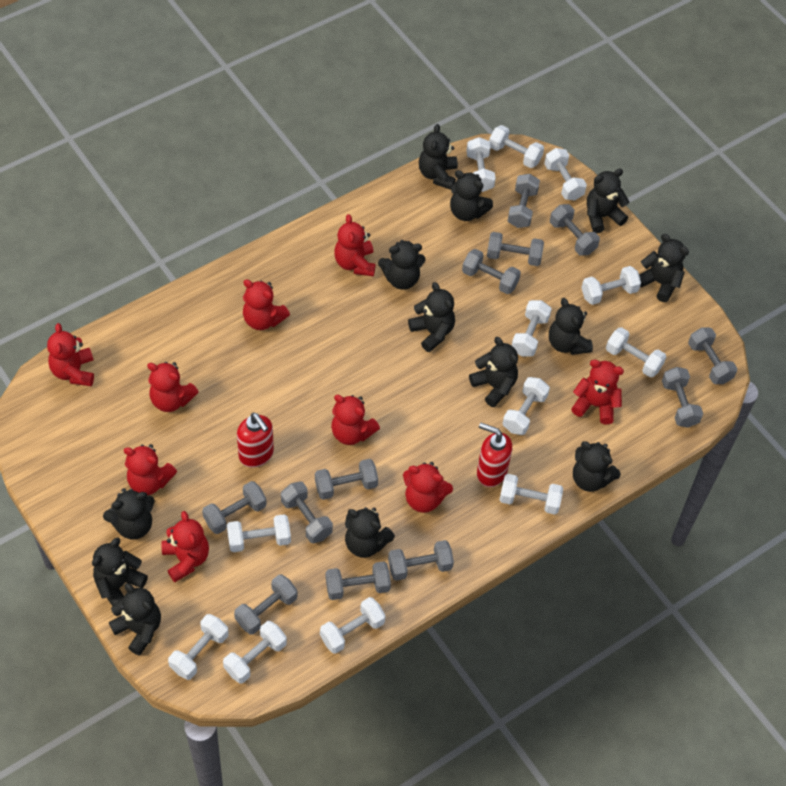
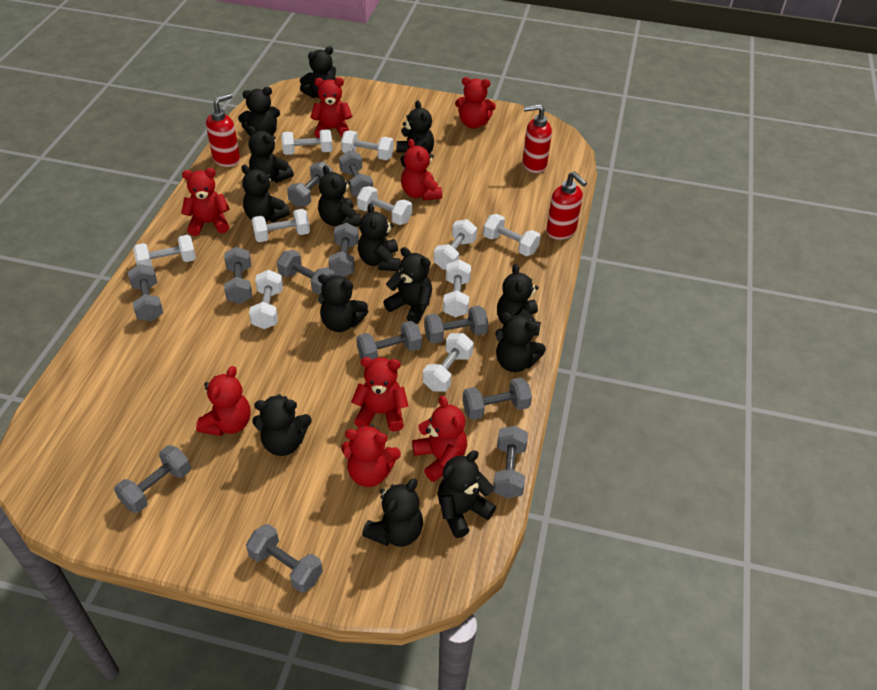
black teddy bear: [92,537,148,606] [103,488,155,540] [109,583,161,656] [345,507,395,558] [378,240,425,290] [408,282,455,352] [419,124,458,190] [450,170,493,221] [469,337,518,407] [549,298,593,355] [573,441,621,492] [587,169,630,233] [639,234,689,302] = 13 -> [238,87,280,137] [241,165,290,222] [248,126,294,183] [252,394,312,456] [300,46,336,99] [318,165,361,226] [318,274,369,332] [358,203,400,271] [362,479,423,547] [383,247,432,324] [396,100,434,167] [437,450,496,538] [495,312,546,372] [497,264,541,336] = 14
red soap dispenser: [237,412,274,468] [477,423,512,487] = 2 -> [206,93,240,167] [523,104,552,173] [546,171,587,240] = 3
red teddy bear: [47,323,94,386] [124,444,177,495] [147,362,199,412] [162,511,209,582] [243,279,290,330] [331,395,380,445] [334,214,376,276] [403,462,453,513] [571,360,624,425] = 9 -> [181,168,229,236] [196,366,251,436] [310,77,352,138] [341,424,401,487] [351,357,409,432] [401,139,442,200] [412,395,467,482] [455,77,496,129] = 8
white dumbbell: [168,614,229,680] [223,621,287,683] [227,514,291,552] [320,597,386,654] [466,137,496,192] [489,125,544,168] [499,474,563,515] [502,377,550,435] [512,300,552,356] [544,148,587,200] [581,266,641,305] [606,327,666,378] = 12 -> [133,235,196,266] [249,270,283,329] [252,209,310,242] [281,129,333,155] [341,130,394,160] [357,186,412,225] [423,333,474,392] [434,219,477,270] [443,260,471,317] [483,214,541,256] = 10

